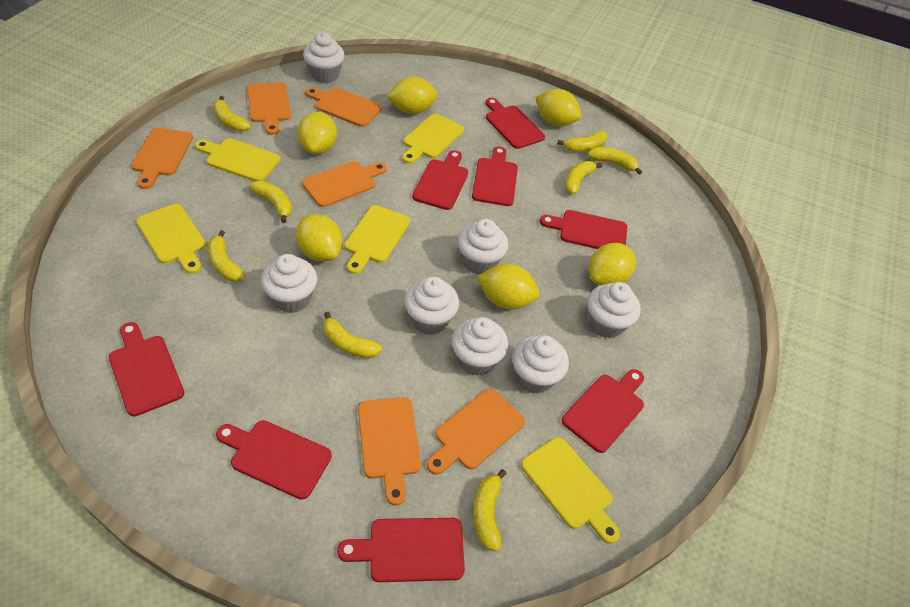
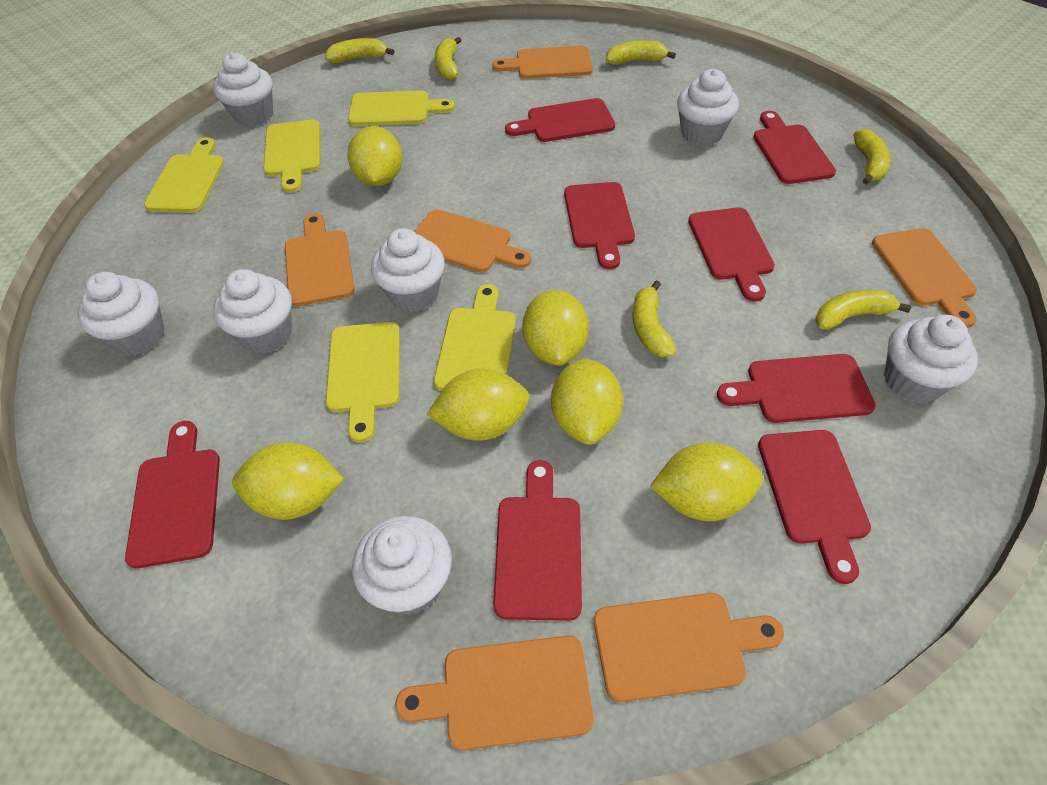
yellow banana: [208,230,245,282] [213,96,251,132] [249,181,292,223] [323,312,382,358] [473,469,507,552] [557,130,607,152] [565,161,602,195] [587,147,642,175] = 8 -> [325,38,394,63] [435,37,461,80] [606,41,676,65] [632,280,676,357] [815,290,911,330] [853,129,891,184] = 6

